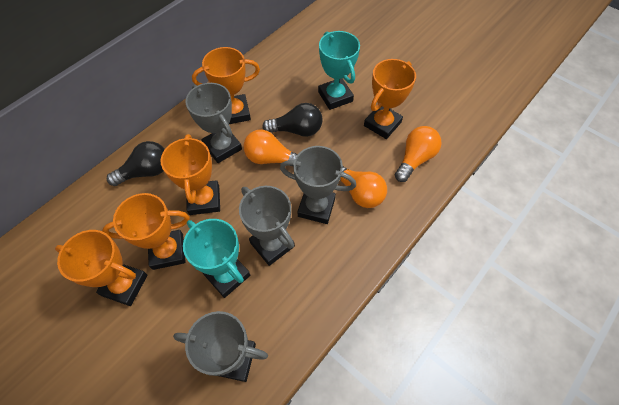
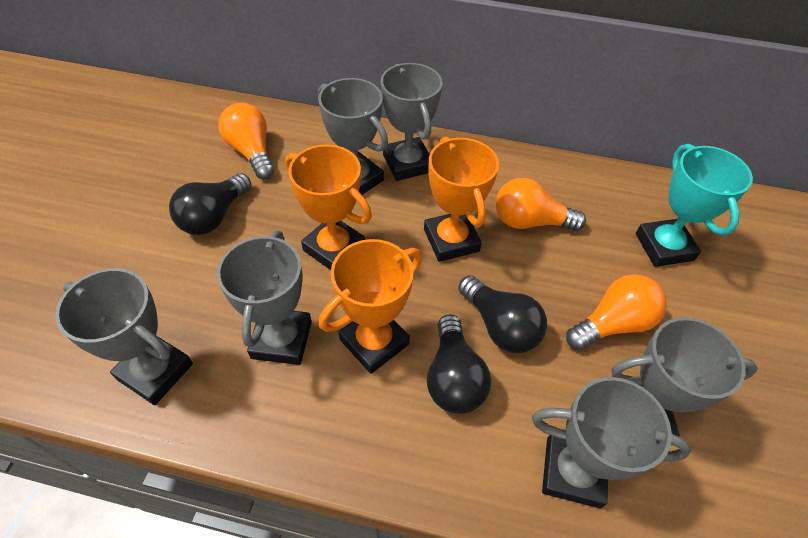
black light bulb: [107,141,165,186] [262,103,323,137] = 2 -> [169,173,251,235] [427,314,491,414] [458,275,547,353] = 3
grey trophy: [173,311,268,382] [185,83,242,163] [239,186,295,266] [280,146,356,224] = 4 -> [55,268,193,405] [217,231,312,365] [318,78,388,195] [381,63,443,181] [532,377,691,508] [611,317,758,437] = 6
orange trophy: [55,230,147,306] [102,193,190,270] [160,134,220,215] [192,47,260,124] [364,59,416,139] = 5 -> [285,144,372,270] [319,239,422,374] [424,137,499,262] = 3
turquoise trophy: [183,219,250,298] [318,31,360,110] = 2 -> [636,144,753,267] = 1

